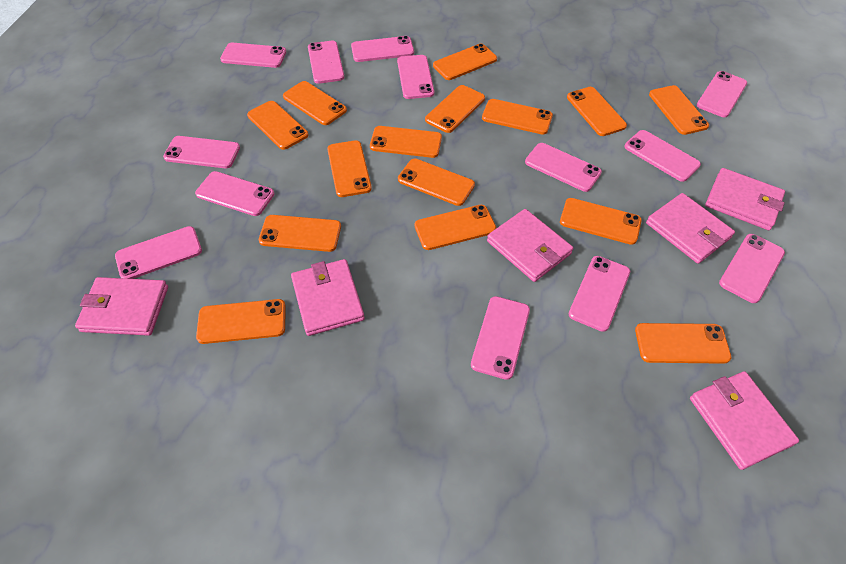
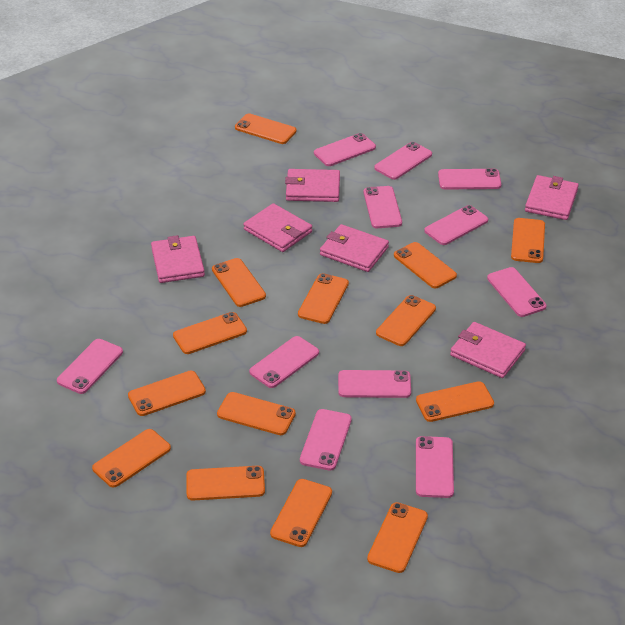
orange phone: [196,299,286,344] [247,101,309,150] [259,215,341,252] [283,81,347,125] [327,140,372,197] [370,126,442,158] [398,159,475,206] [415,205,496,250] [425,85,485,133] [433,44,497,80] [482,99,553,134] [560,198,642,245] [567,87,627,136] [635,323,731,364] [649,85,709,135] = 15 -> [92,429,171,488] [128,371,206,416] [173,312,247,354] [186,466,265,500] [212,258,266,307] [217,392,296,435] [235,113,296,144] [270,479,332,547] [298,273,349,324] [367,502,428,573] [376,295,436,346] [394,242,457,288] [416,381,494,422] [511,218,545,263] = 14
pink phone: [115,226,202,279] [163,136,240,168] [195,171,274,216] [220,43,286,68] [308,41,344,84] [351,36,414,62] [397,55,434,99] [471,296,530,380] [525,143,602,192] [569,256,630,332] [625,130,701,182] [697,71,747,117] [719,234,785,303] = 13 -> [57,339,123,394] [249,336,319,388] [300,409,352,471] [314,133,376,166] [338,370,411,398] [364,186,402,228] [374,142,432,180] [416,436,454,498] [424,205,488,245] [438,168,501,189] [487,267,547,317] = 11

